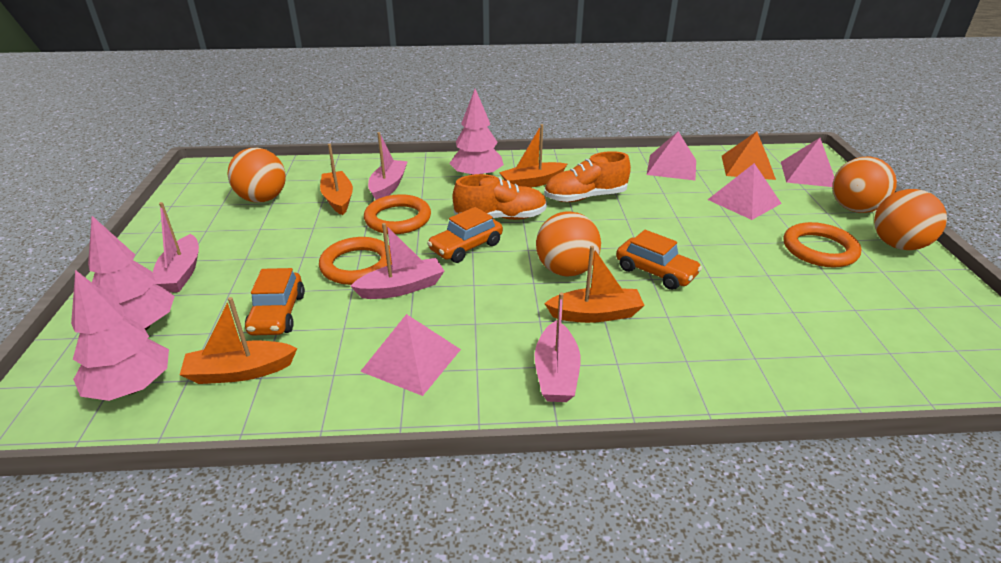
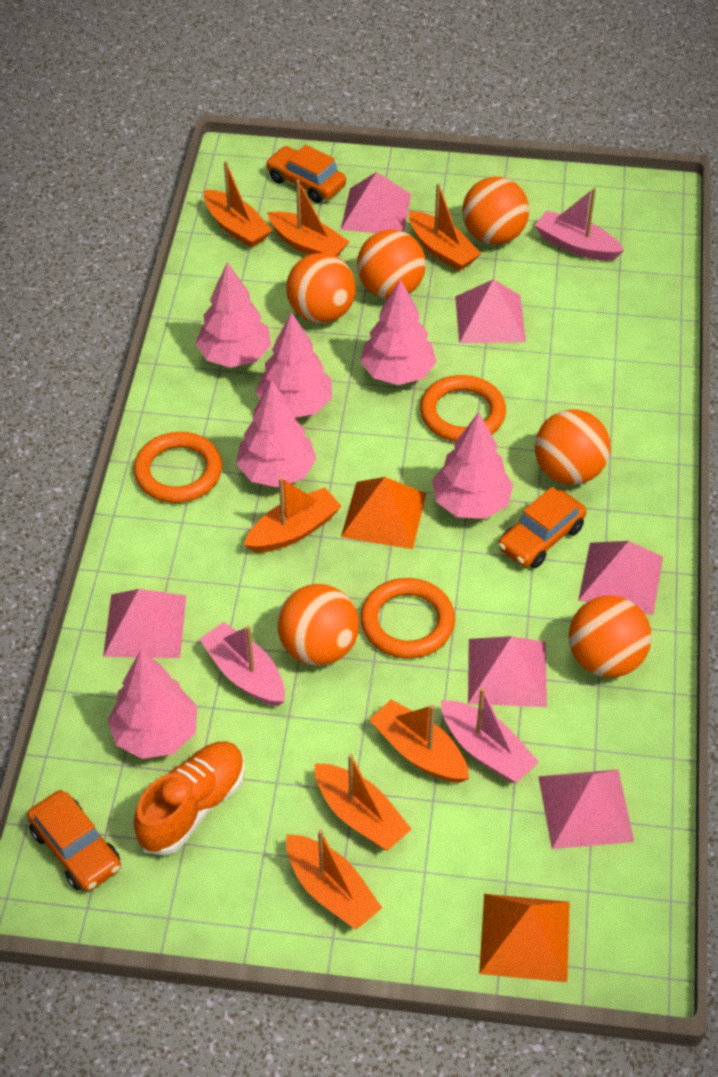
orange ball: [227,148,286,203] [536,211,601,276] [832,156,897,213] [874,189,947,250] = 4 -> [277,584,359,666] [286,253,356,323] [357,229,426,299] [462,177,529,245] [535,409,611,485] [569,595,652,678] = 6
orange boat: [180,297,297,384] [320,144,353,215] [499,124,567,188] [544,246,645,323] = 4 -> [204,161,272,248] [244,477,341,553] [267,180,350,257] [286,829,382,930] [315,754,411,851] [369,699,469,783] [409,183,481,271] = 7
orange pyramid: [722,131,776,180] = 1 -> [341,477,426,549] [479,894,570,982] = 2
orange shoe: [452,174,547,220] [544,151,631,202] = 2 -> [134,741,245,856] = 1
pink boat: [152,202,199,293] [350,223,444,299] [368,132,408,200] [535,293,581,402] = 4 -> [199,622,285,706] [441,687,539,783] [535,188,624,261] = 3
pink pyramid: [360,314,461,396] [647,131,696,180] [708,163,782,220] [781,138,834,187] = 4 -> [103,589,186,658] [341,172,411,233] [455,279,526,343] [468,636,547,707] [538,769,634,849] [578,541,663,615] = 6
pink tree: [71,270,169,401] [88,216,175,330] [449,89,504,175] = 3 -> [108,650,197,759] [195,262,271,368] [236,380,316,488] [255,312,332,418] [360,279,437,385] [432,412,513,519] = 6

